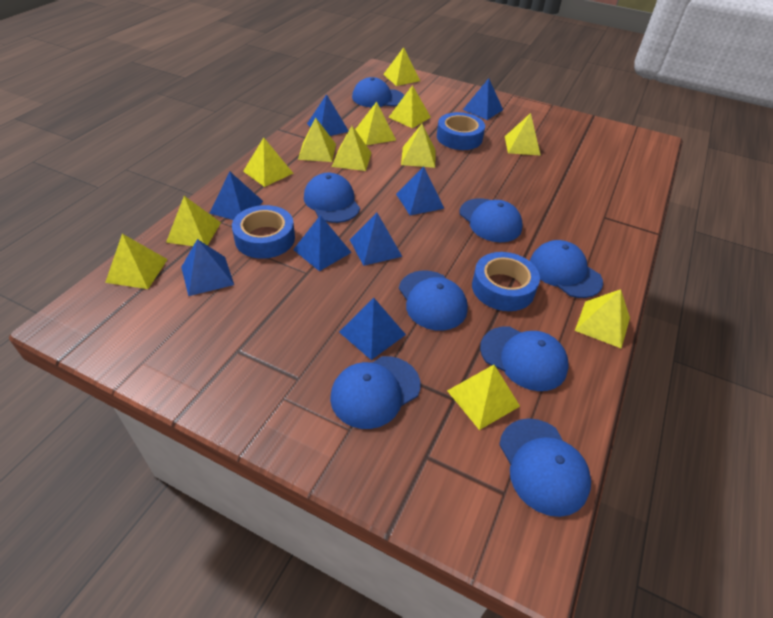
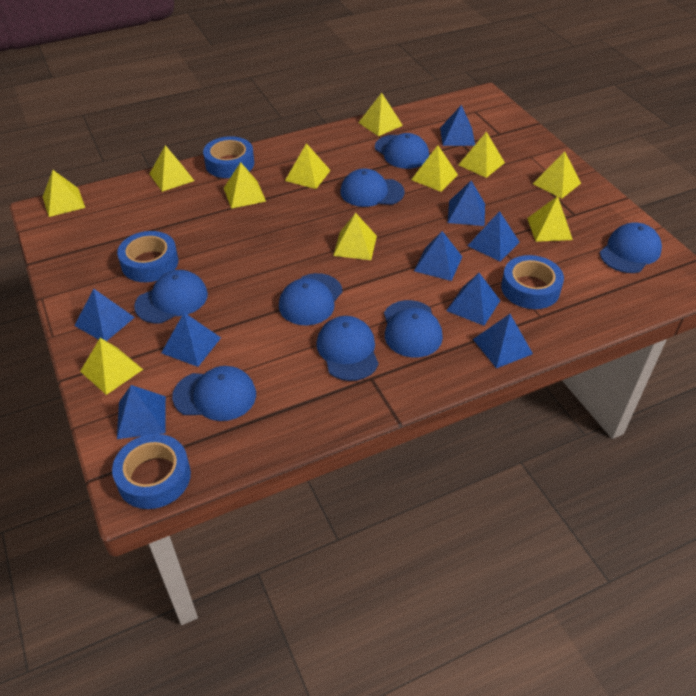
blue pyramid: [181,239,234,296] [209,171,263,220] [293,215,352,271] [307,94,349,136] [339,298,406,360] [350,213,402,266] [396,166,444,215] [463,78,503,120] = 8 -> [75,289,135,341] [117,385,166,439] [161,313,221,367] [414,231,462,281] [440,105,475,146] [446,273,501,326] [448,181,485,226] [468,211,519,261] [473,314,533,368] = 9
blue tape: [232,205,295,259] [437,112,485,150] [472,252,540,311] = 3 -> [112,434,191,509] [117,231,178,282] [203,136,254,178] [501,255,564,309] = 4
yellow pyramid: [105,234,168,289] [166,196,221,246] [243,137,293,187] [298,117,336,162] [332,126,372,171] [355,102,396,145] [383,47,420,86] [388,85,431,128] [401,124,436,168] [447,365,520,430] [505,113,541,156] [575,289,630,349] = 12 -> [43,170,85,217] [80,338,143,395] [150,145,194,192] [224,162,266,209] [285,143,331,189] [333,213,377,260] [358,93,403,136] [411,145,458,192] [458,132,505,178] [527,196,573,242] [533,151,581,198] = 11

